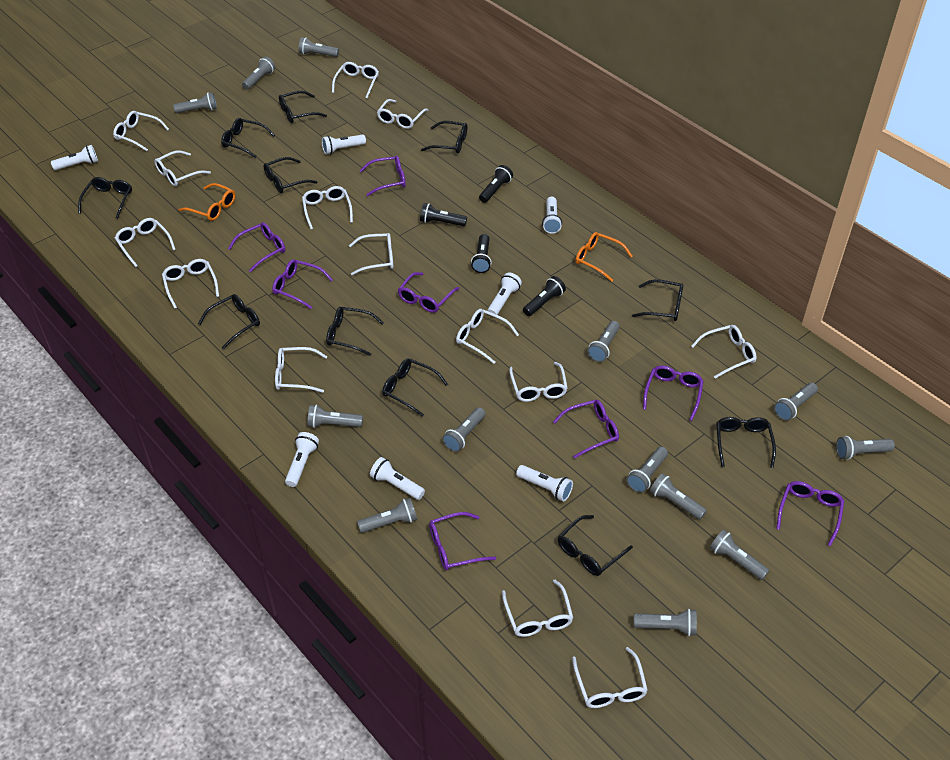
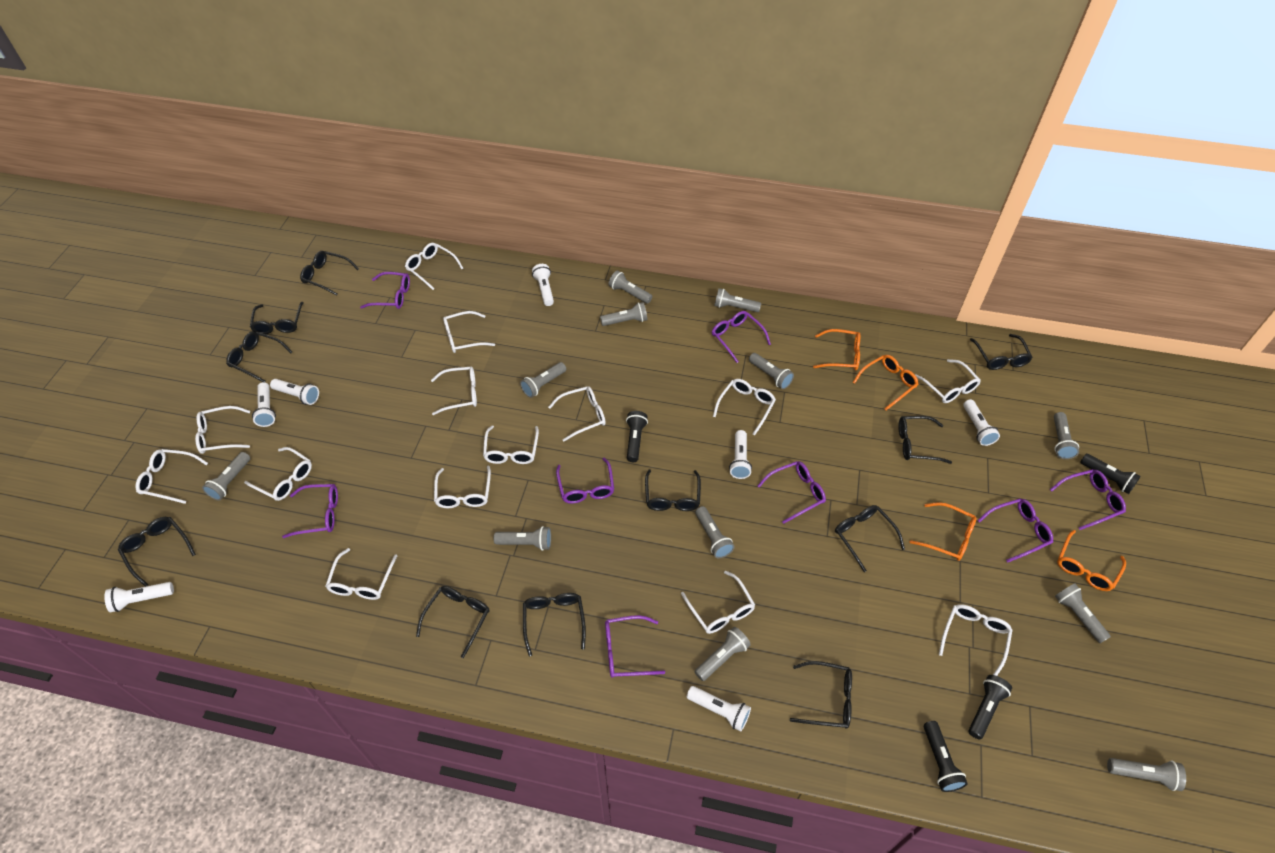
grey flashlight: [173,92,217,113] [242,57,275,90] [299,37,339,57] [307,405,363,428] [357,498,417,533] [442,407,486,452] [587,321,620,362] [627,447,668,493] [634,609,697,636] [650,473,707,520] [710,530,769,580] [774,383,818,421] [836,436,895,460] = 13 -> [202,452,250,501] [494,526,551,551] [520,362,566,398] [600,302,648,326] [608,270,652,304] [695,506,734,558] [695,627,751,681] [714,288,761,312] [749,353,794,389] [1054,412,1079,459] [1055,583,1111,643] [1107,758,1186,791] = 12
orange glasses: [179,183,235,221] [575,232,632,282] = 2 -> [813,329,860,370] [853,355,919,410] [910,502,977,561] [1057,530,1126,591] = 4

